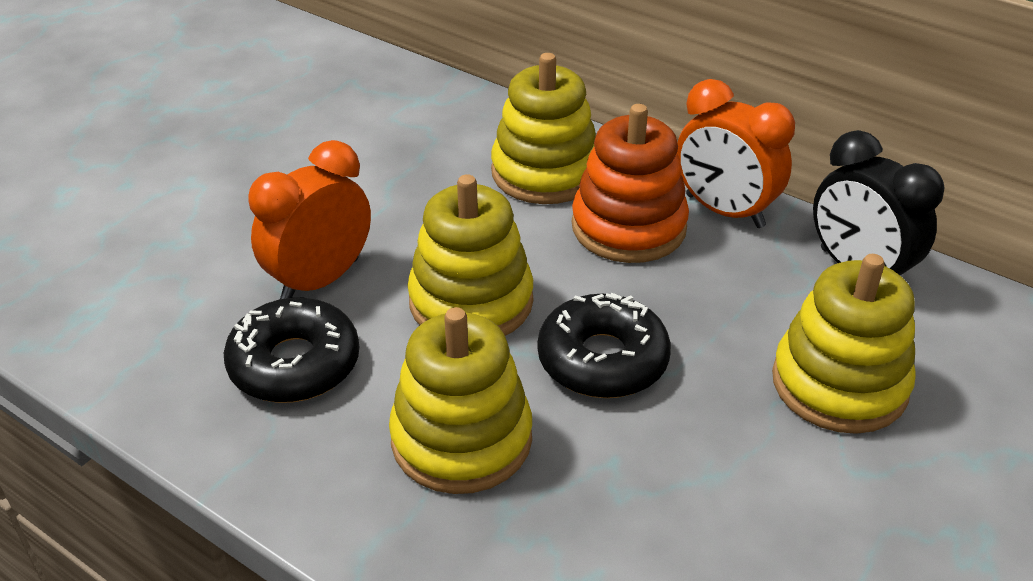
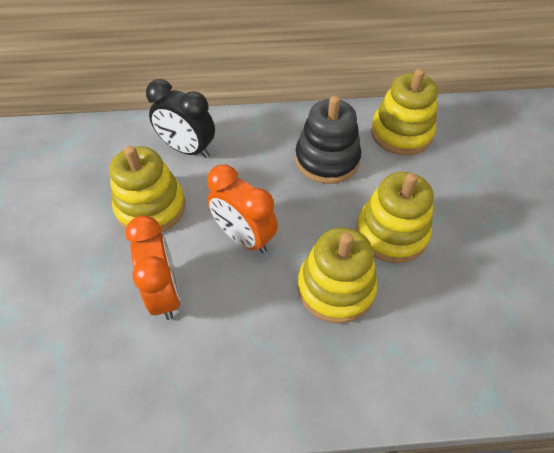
black donut: [224,298,359,403] [538,293,671,398] = 2 -> none = 0
black stacking toy: none = 0 -> [295,96,361,184] = 1
orange stacking toy: [572,104,689,263] = 1 -> none = 0

